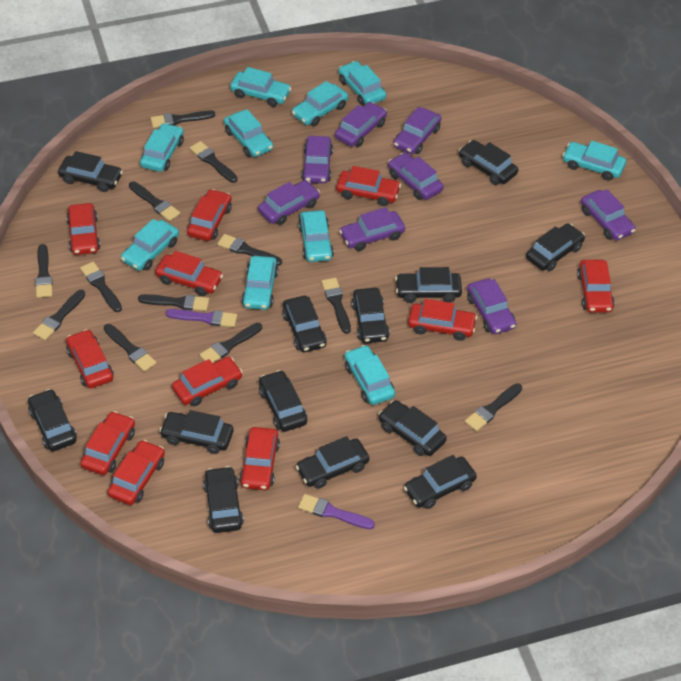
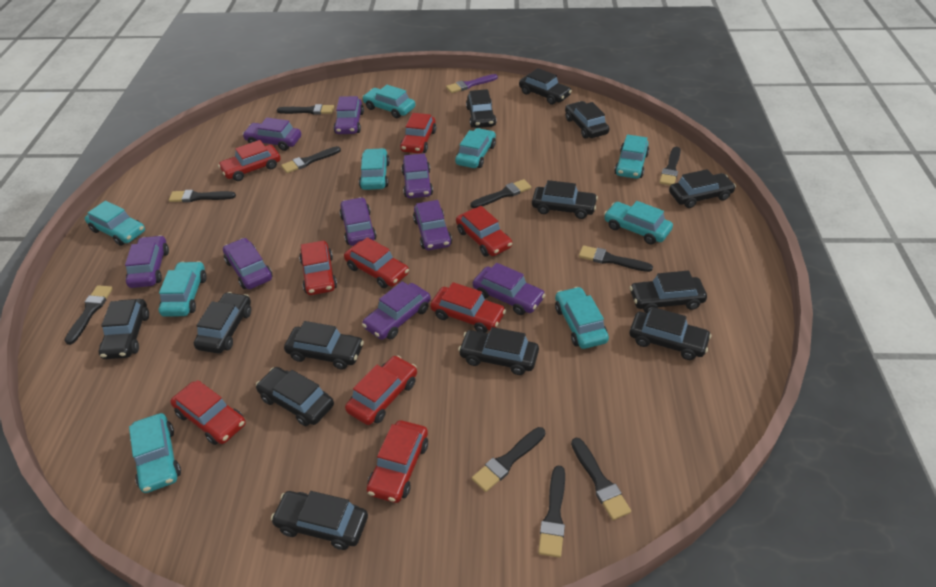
black brush: [33,290,85,340] [35,244,53,298] [80,262,122,312] [104,324,156,372] [129,181,180,221] [138,294,209,311] [151,110,215,128] [190,141,238,183] [200,323,262,363] [217,234,282,266] [321,278,351,334] [465,383,522,431] = 12 -> [64,285,113,345] [169,190,236,202] [277,104,334,114] [281,146,341,173] [471,179,531,208] [472,427,545,492] [538,466,565,558] [571,438,631,520] [579,245,653,272] [659,147,681,186] = 10
purple brush: [166,309,237,327] [298,494,375,529] = 2 -> [446,74,498,93] = 1
purple car: [258,180,320,225] [301,136,333,184] [335,102,387,147] [339,207,405,251] [388,153,444,200] [393,107,441,154] [467,278,516,334] [581,189,636,241] = 8 -> [125,235,169,288] [223,238,272,289] [242,118,301,151] [334,96,364,134] [340,197,377,246] [362,281,431,340] [401,154,433,198] [413,200,452,250] [473,263,545,315] = 9
red car: [66,329,114,389] [67,203,100,255] [80,411,135,475] [108,440,165,505] [155,251,223,296] [172,357,242,407] [187,189,232,241] [239,427,280,490] [336,166,401,206] [408,299,477,341] [577,260,615,313] = 11 -> [170,380,246,445] [218,140,281,181] [299,240,337,295] [344,237,409,288] [345,356,417,425] [367,420,428,503] [400,113,436,154] [430,282,506,333] [456,206,512,256] = 9
turquoise car: [121,219,179,271] [140,123,184,172] [224,109,273,157] [230,67,291,107] [242,256,278,310] [292,81,348,126] [298,210,334,262] [338,61,386,105] [344,345,395,405] [563,141,626,181] = 10 -> [85,201,145,246] [129,413,181,493] [159,261,207,317] [359,148,390,190] [362,85,415,118] [455,128,496,168] [555,287,609,349] [604,201,673,245] [614,134,649,179] = 9

